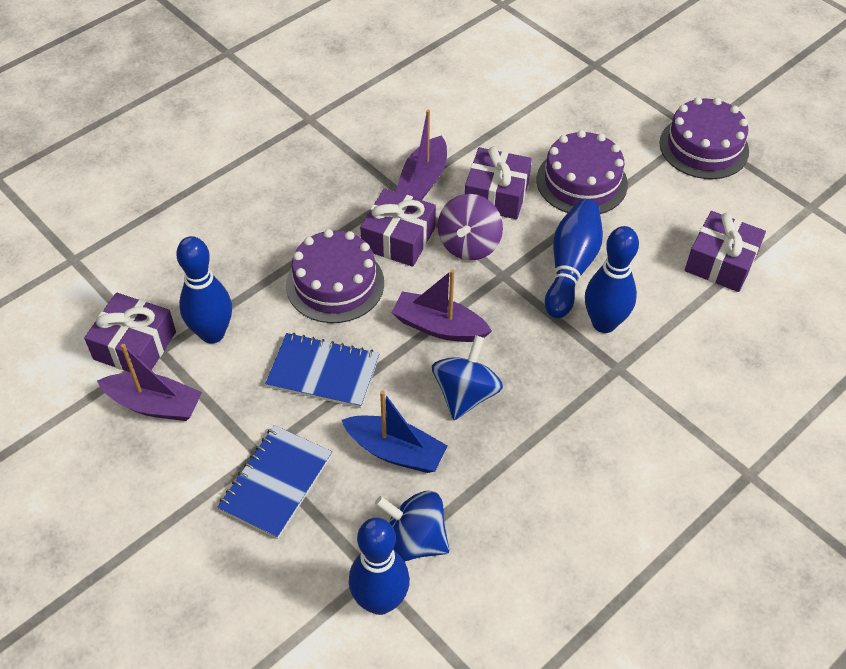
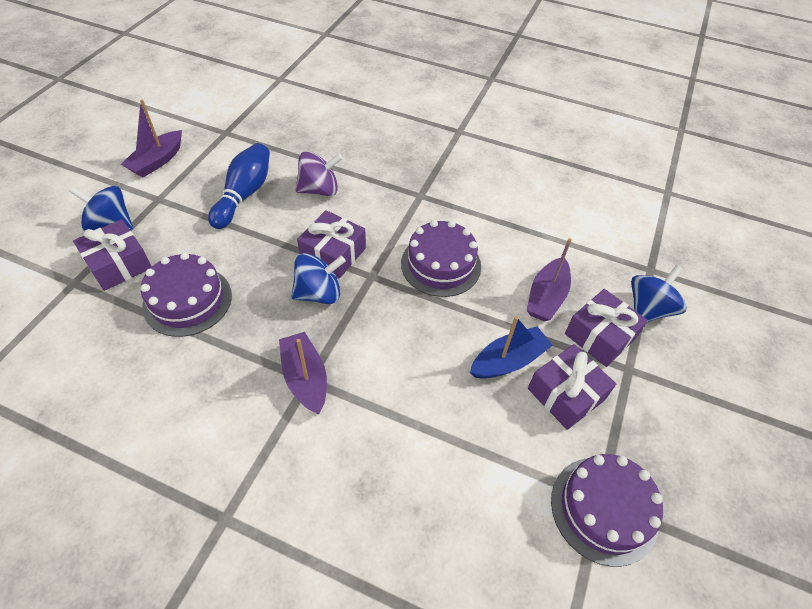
blue bowling pin: [176,236,232,344] [349,518,410,615] [545,199,603,318] [585,226,639,333] = 4 -> [208,143,270,229] = 1
blue notebook: [217,425,332,539] [265,333,379,408] = 2 -> none = 0
blue spinning top: [375,491,450,561] [432,335,503,420] = 2 -> [69,186,133,231] [291,253,346,304] [631,265,687,321] = 3

